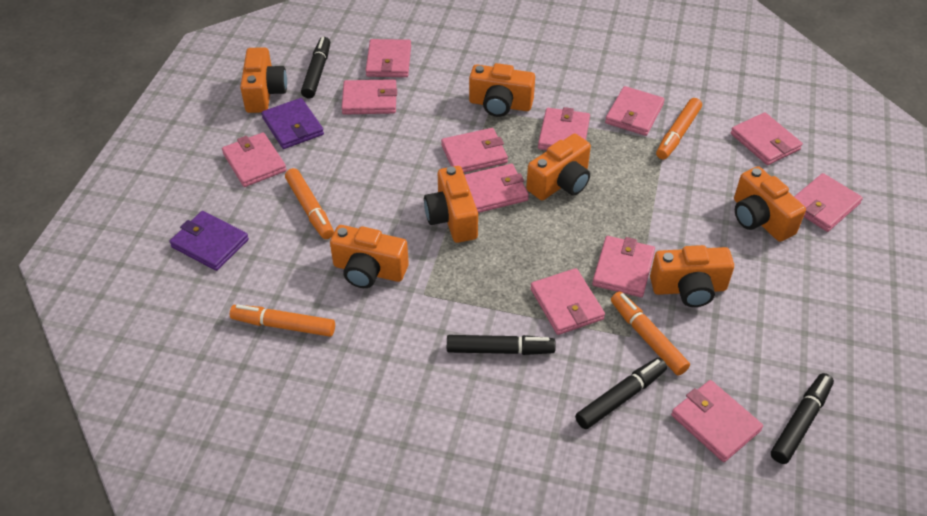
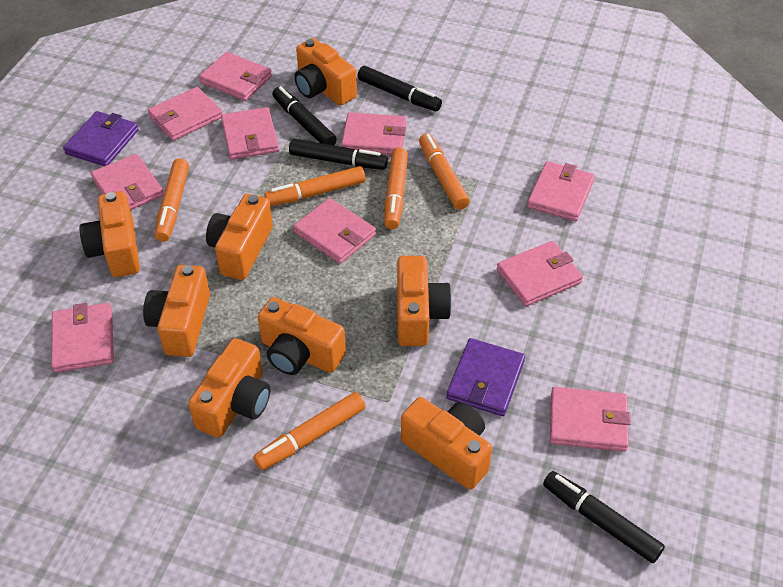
orange camera: [240,47,287,113] [330,225,409,288] [424,166,478,243] [469,63,535,117] [526,134,591,200] [650,245,734,307] [734,166,806,242] = 7 -> [79,191,140,277] [143,265,210,357] [188,338,270,438] [206,194,273,280] [258,297,346,375] [294,38,357,106] [397,256,452,346] [401,397,492,490] = 8
orange marker: [230,304,335,337] [285,168,334,239] [611,292,690,375] [656,98,702,159] = 4 -> [155,158,189,242] [253,392,366,470] [264,166,366,206] [384,148,408,229] [419,133,470,210] = 5
pink wallet: [222,132,287,187] [342,79,397,115] [365,39,411,77] [441,128,508,173] [465,164,529,213] [530,268,605,335] [538,107,590,150] [592,236,655,297] [605,86,665,136] [671,380,763,462] [731,112,803,165] [794,173,863,232] = 12 -> [51,303,114,373] [91,154,164,210] [148,87,222,141] [199,52,272,101] [221,107,279,160] [293,198,376,264] [341,112,406,155] [497,241,583,306] [527,161,595,221] [550,387,631,452] = 10

